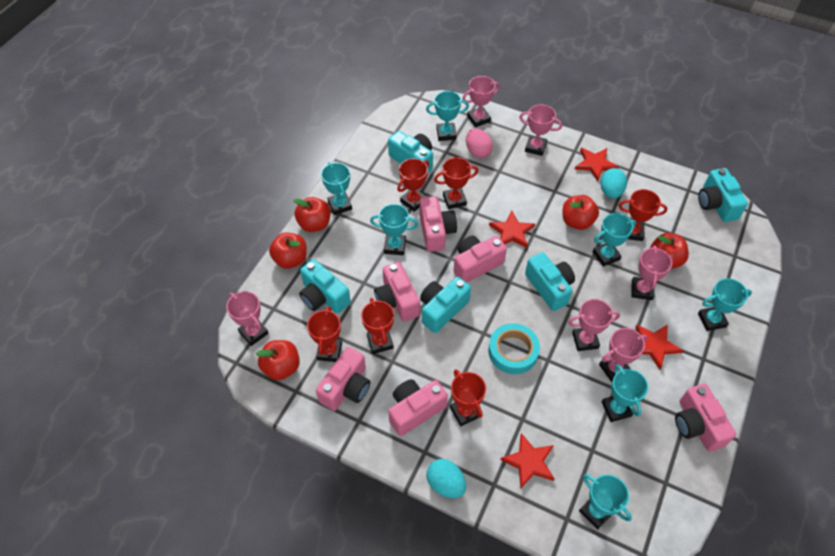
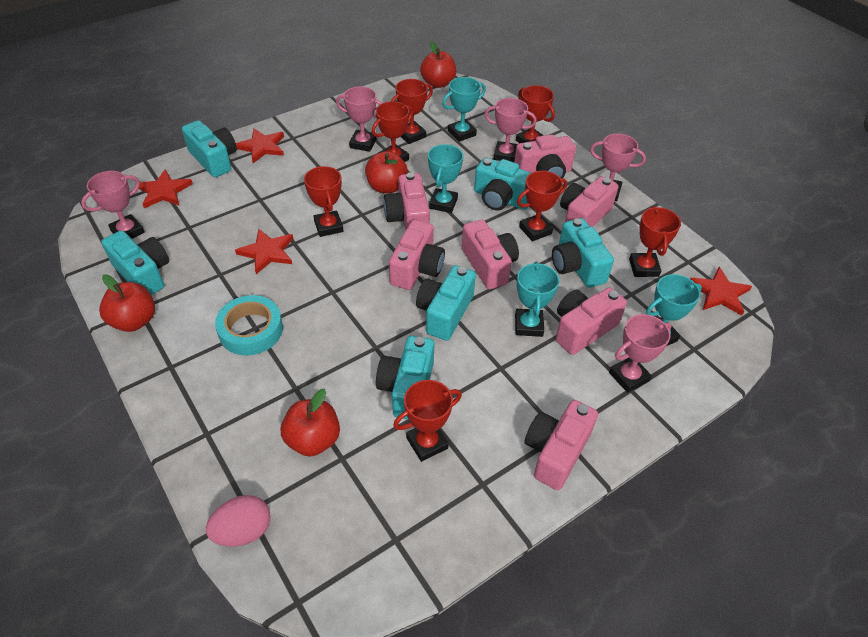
pink camera: [316,347,370,411] [374,262,420,322] [388,379,448,436] [419,196,457,252] [454,236,507,283] [675,383,736,452] = 6 -> [384,172,430,231] [389,220,445,290] [462,220,519,290] [514,134,576,178] [524,400,598,490] [556,287,627,355] [560,176,618,227] = 7
pink trophy: [226,291,269,346] [462,76,500,127] [519,104,562,156] [568,299,620,351] [599,328,648,382] [631,245,672,300] = 6 -> [81,171,145,239] [336,87,382,152] [484,98,537,162] [590,134,646,201] [609,314,672,393] = 5
red apple: [256,340,300,380] [269,232,307,269] [293,197,331,232] [563,195,599,230] [650,233,689,269] = 5 -> [99,274,155,332] [281,389,340,457] [365,151,408,193] [420,41,456,88] = 4
red trophy: [307,306,342,362] [361,298,394,354] [397,158,429,212] [434,157,478,209] [450,369,486,426] [619,189,667,241] = 6 -> [304,166,344,237] [372,101,413,162] [391,79,433,144] [393,380,462,462] [516,85,555,143] [517,171,567,241] [629,206,681,277] = 7
turquoise camera: [299,259,351,314] [388,131,433,173] [420,277,471,333] [525,252,575,311] [698,168,748,222] = 5 -> [101,230,169,295] [182,120,237,177] [376,336,434,419] [416,265,476,341] [474,157,531,210] [552,218,614,288] = 6
turquoise egg: [427,459,466,498] [601,168,627,198] = 2 -> none = 0
turquoise trophy: [321,162,352,215] [370,204,418,255] [426,91,469,141] [579,474,632,529] [593,213,636,267] [602,365,648,422] [698,278,752,331] = 7 -> [428,144,463,213] [442,77,486,142] [515,262,559,337] [646,274,702,346] = 4

